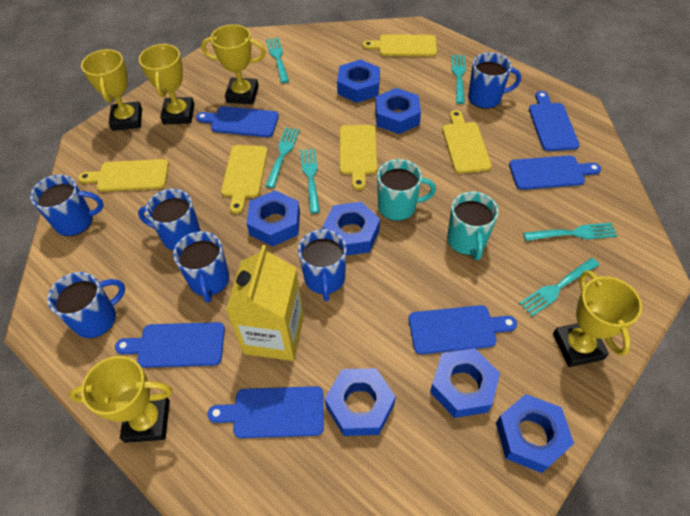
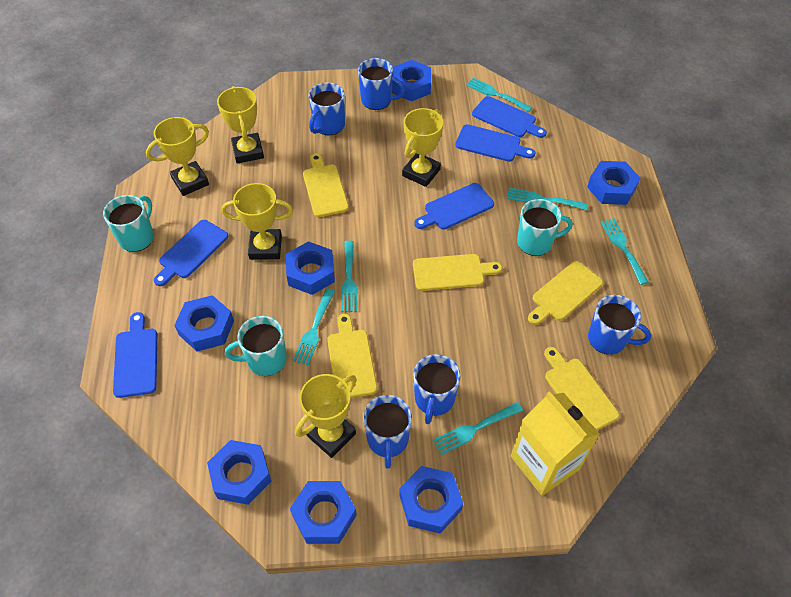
blue cutting board: [115,322,225,368] [196,106,279,137] [207,386,324,438] [409,305,517,355] [509,155,601,190] [529,91,580,151] = 6 -> [113,312,157,398] [154,220,228,286] [414,183,494,230] [455,124,535,162] [472,96,547,138] = 5
blue mug: [30,175,104,236] [47,272,125,338] [138,189,201,251] [173,231,229,303] [298,229,347,301] [468,52,521,109] = 6 -> [308,82,345,135] [358,58,405,110] [363,395,412,469] [413,354,461,424] [588,295,651,355] = 5
turquoise mug: [377,159,436,221] [447,191,499,260] = 2 -> [103,195,154,252] [225,316,287,376] [517,199,573,256] = 3

